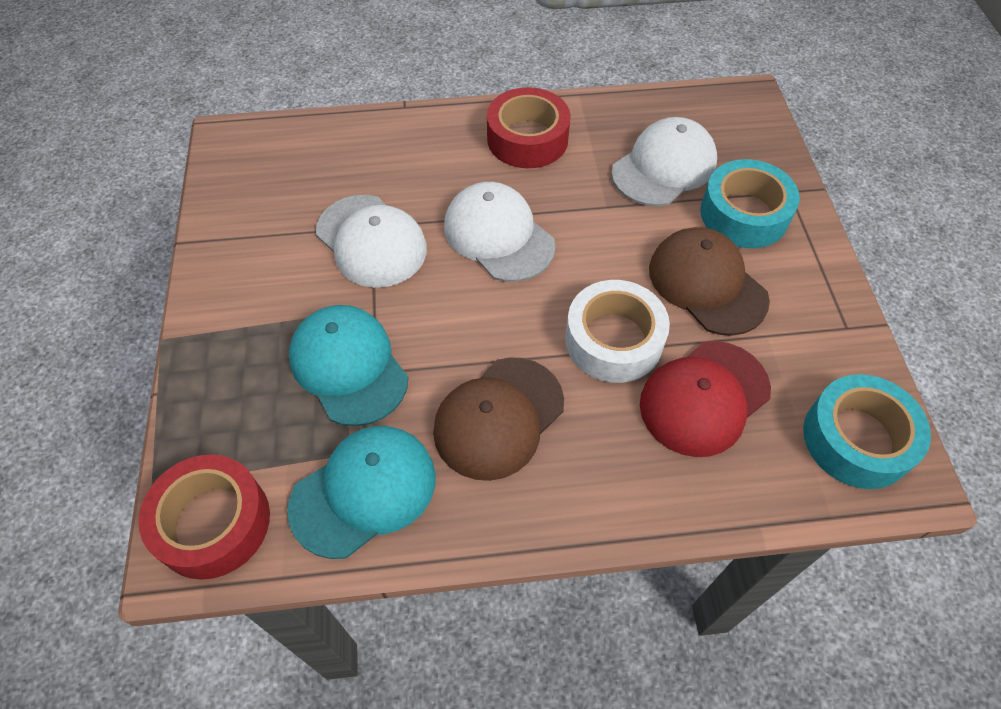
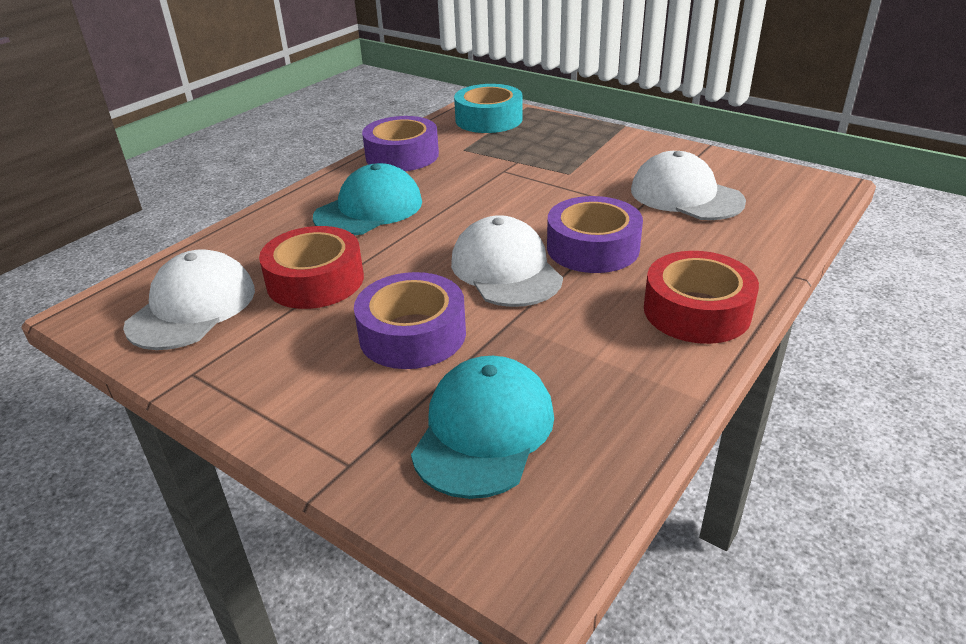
brown cap: [433,357,564,481] [649,227,770,336] = 2 -> none = 0
purple tape: none = 0 -> [354,272,466,369] [362,116,439,171] [547,196,643,273] = 3
red cap: [640,341,771,457] = 1 -> none = 0
turquoise tape: [700,159,800,248] [803,374,931,489] = 2 -> [454,84,522,133] = 1
white tape: [565,280,670,383] = 1 -> none = 0

